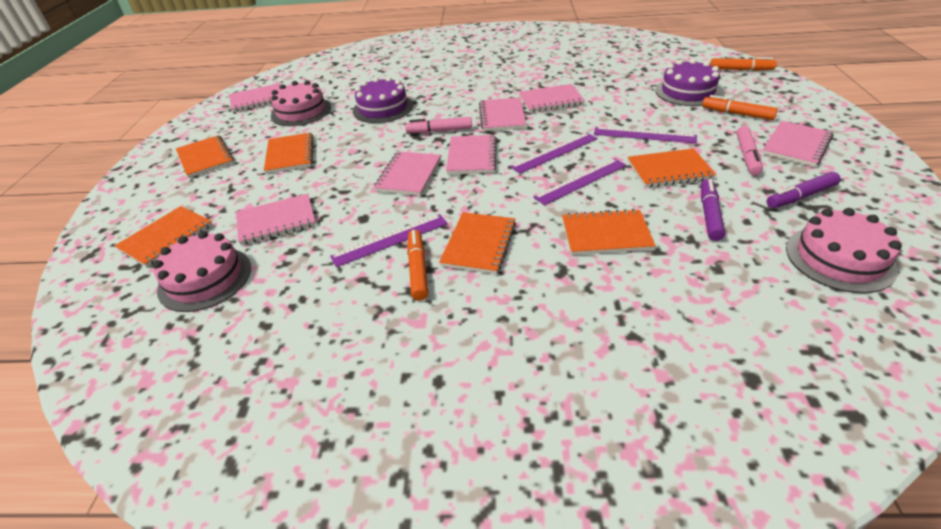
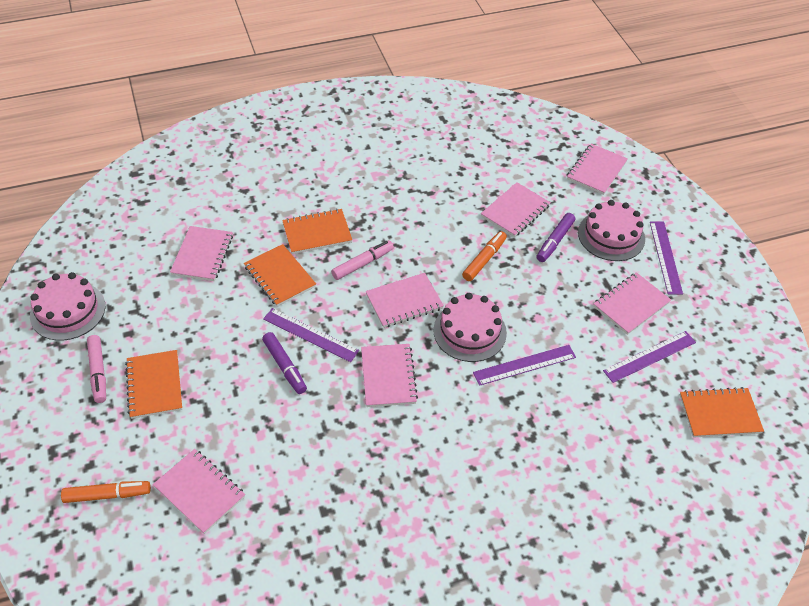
orange marker: [407,230,428,301] [702,95,778,120] [710,57,777,71] = 3 -> [61,481,151,503] [462,231,507,281] = 2
orange notebook: [115,206,212,267] [176,135,234,178] [264,132,314,174] [439,212,516,274] [562,209,656,255] [628,148,716,188] = 6 -> [125,350,182,419] [244,244,316,307] [282,209,352,254] [680,387,764,438] = 4
purple cake: [353,77,413,123] [655,59,722,106] = 2 -> none = 0

